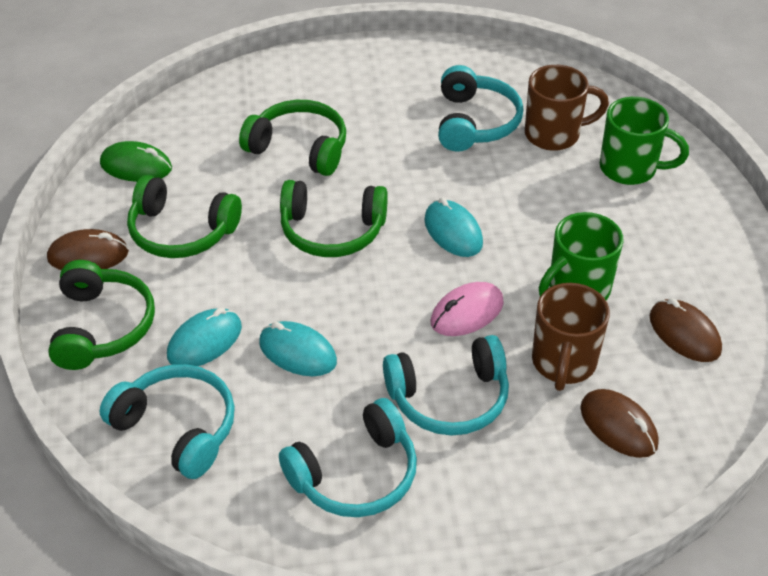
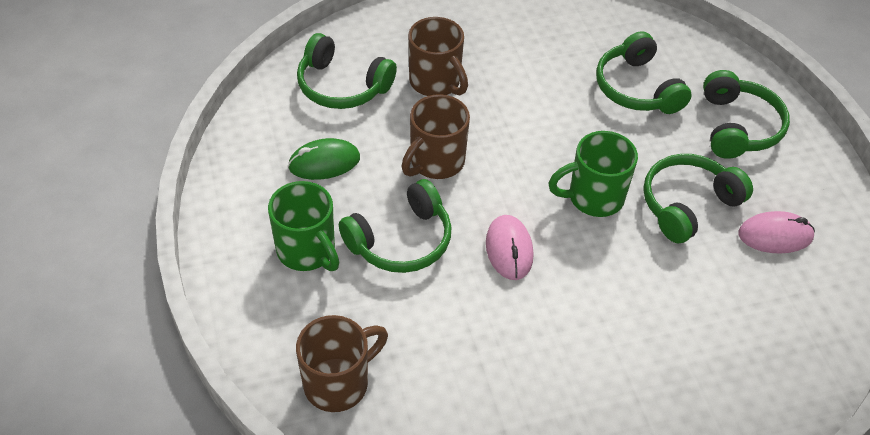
brown mouse: [47,229,129,270] [580,389,659,458] [650,298,722,362] = 3 -> none = 0
brown mug: [525,65,609,151] [532,283,610,391] = 2 -> [296,315,388,412] [401,94,470,179] [408,17,468,96] = 3
green headphones: [48,260,155,370] [127,175,242,258] [239,100,346,176] [280,180,388,257] = 4 -> [297,33,397,109] [339,179,452,273] [596,31,692,114] [643,154,753,243] [703,70,790,159] = 5
pink mouse: [430,282,504,336] = 1 -> [486,215,533,280] [738,211,815,254] = 2
turquoise headphones: [100,364,235,479] [279,398,417,517] [383,335,509,436] [438,65,523,152] = 4 -> none = 0
turquoise mouse: [167,308,242,366] [259,321,337,376] [424,198,483,257] = 3 -> none = 0

